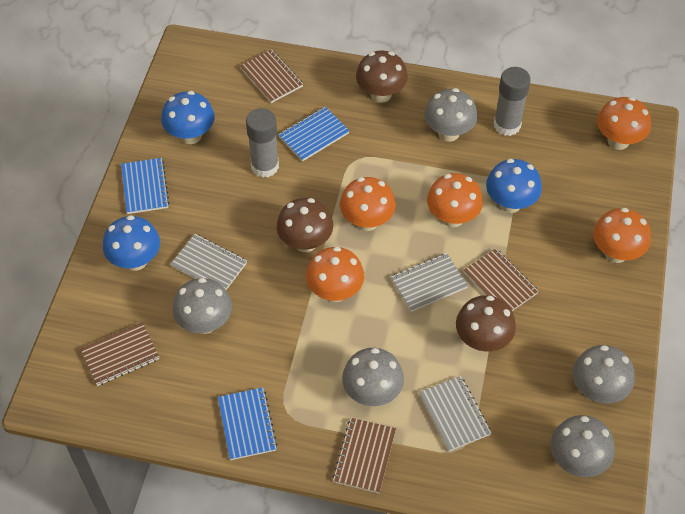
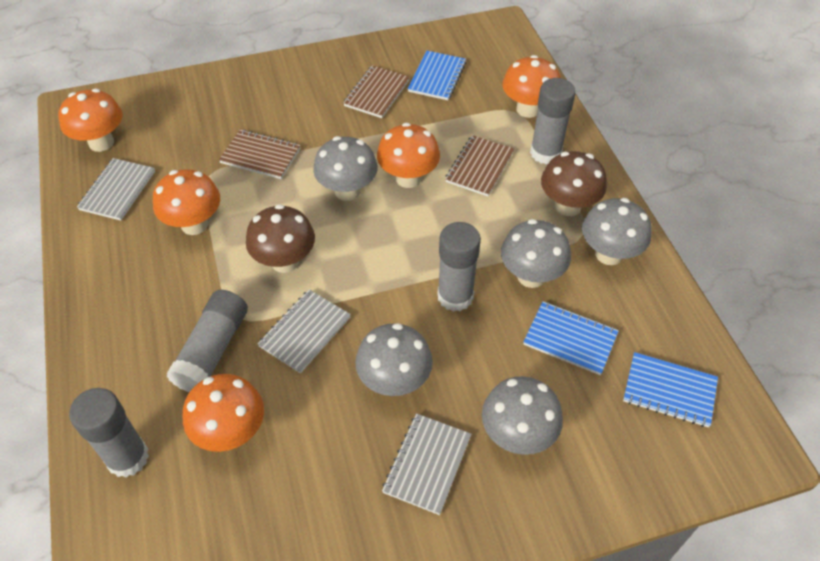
blue mushroom: [103,215,160,271] [161,91,215,144] [486,159,542,213] = 3 -> none = 0
brown mushroom: [276,198,333,252] [356,50,408,103] [456,295,516,352] = 3 -> [246,204,315,273] [541,151,607,216] = 2
brown notebook: [80,322,159,386] [240,49,303,103] [332,418,396,493] [463,248,539,311] = 4 -> [219,130,300,179] [343,65,410,118] [445,135,514,196] = 3
grey glue stick: [246,108,279,178] [494,67,531,136] = 2 -> [69,388,149,478] [166,290,248,392] [437,222,481,312] [530,78,576,165] = 4

